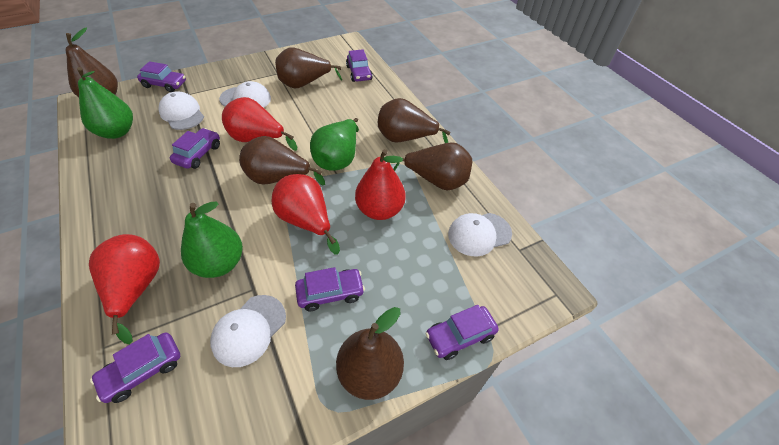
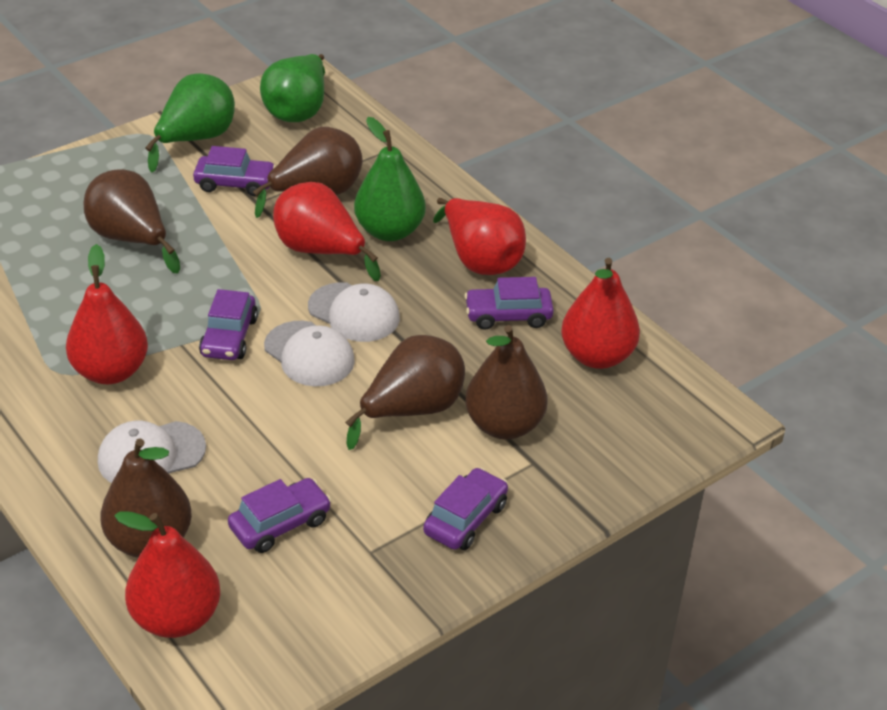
brown pear: [66,28,118,97] [239,136,325,186] [275,47,342,88] [336,307,404,400] [378,98,451,143] [393,142,472,191] = 6 -> [84,169,180,274] [100,438,192,557] [253,127,363,218] [345,335,465,450] [465,325,548,439] = 5
purple car: [90,332,180,403] [137,61,186,92] [170,128,220,169] [295,267,365,311] [346,49,373,82] [425,305,499,360] = 6 -> [193,146,276,196] [199,289,258,360] [228,478,331,553] [423,468,508,550] [464,277,554,330] = 5
red pear: [89,234,160,344] [222,97,297,151] [272,174,340,254] [355,149,406,220] = 4 -> [66,244,148,384] [114,511,220,638] [273,182,381,281] [433,198,526,275] [561,258,640,369] = 5
white cap: [159,91,204,130] [210,295,286,367] [219,81,271,108] [448,213,512,257] = 4 -> [98,421,206,483] [264,321,355,386] [308,282,400,342] = 3

